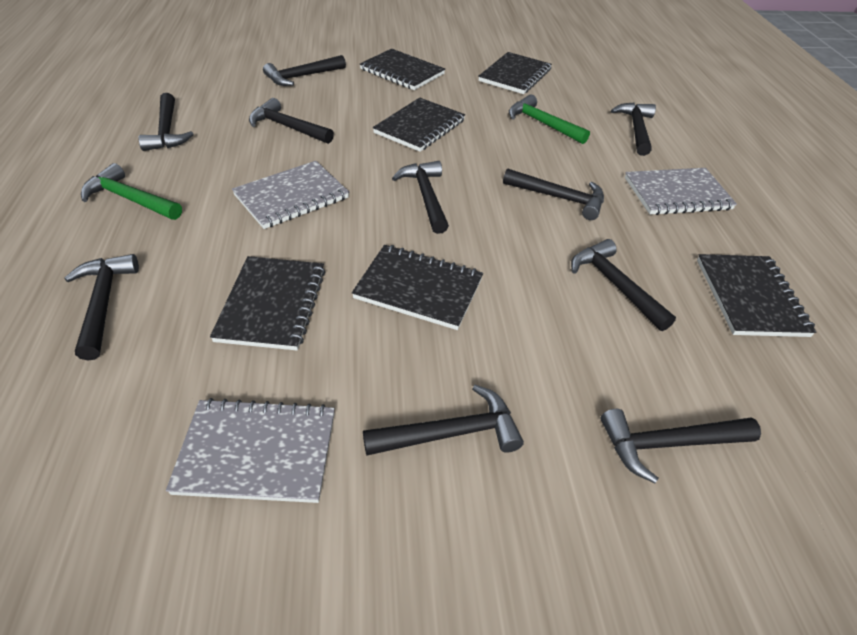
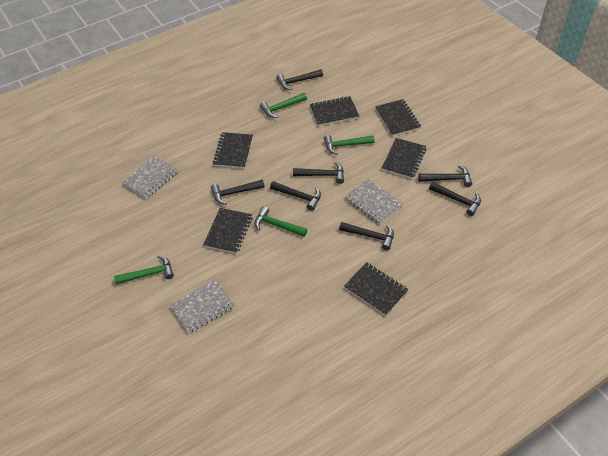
black hammer: [64,254,139,360] [138,93,194,151] [249,98,334,144] [263,55,346,86] [363,385,524,456] [392,161,449,234] [503,168,604,220] [571,239,676,331] [601,409,761,483] [611,103,656,156] = 10 -> [211,179,265,205] [270,181,321,211] [276,69,323,90] [293,162,344,184] [339,222,394,250] [418,165,472,187] [429,182,481,216] = 7
green hammer: [81,163,182,220] [509,94,590,144] = 2 -> [114,255,174,285] [254,206,307,237] [260,93,307,118] [324,135,375,155] = 4

